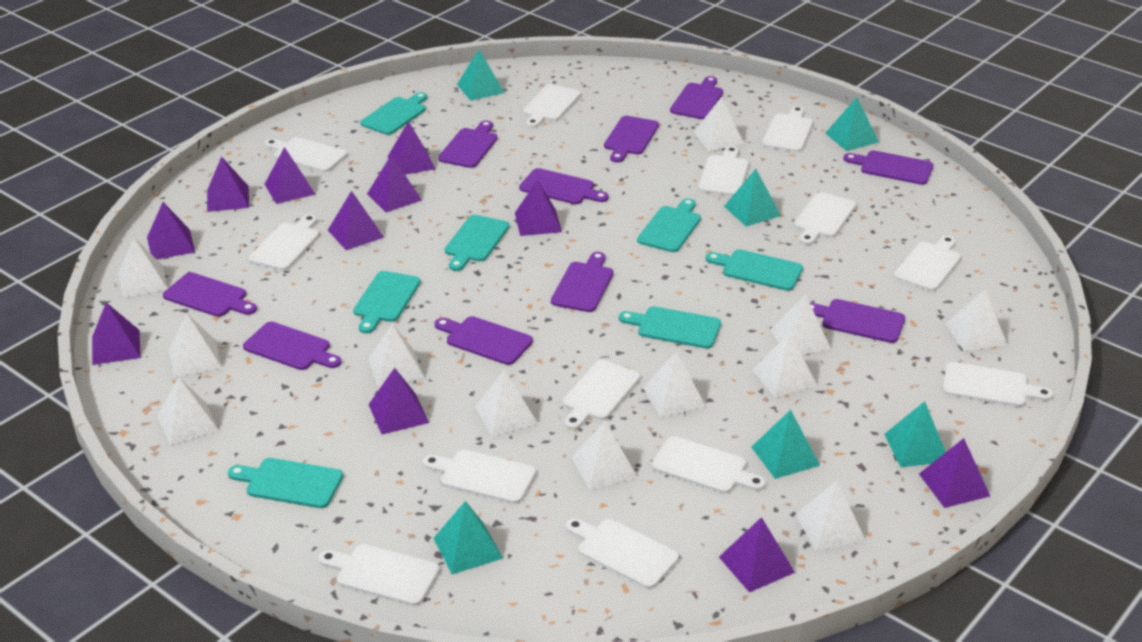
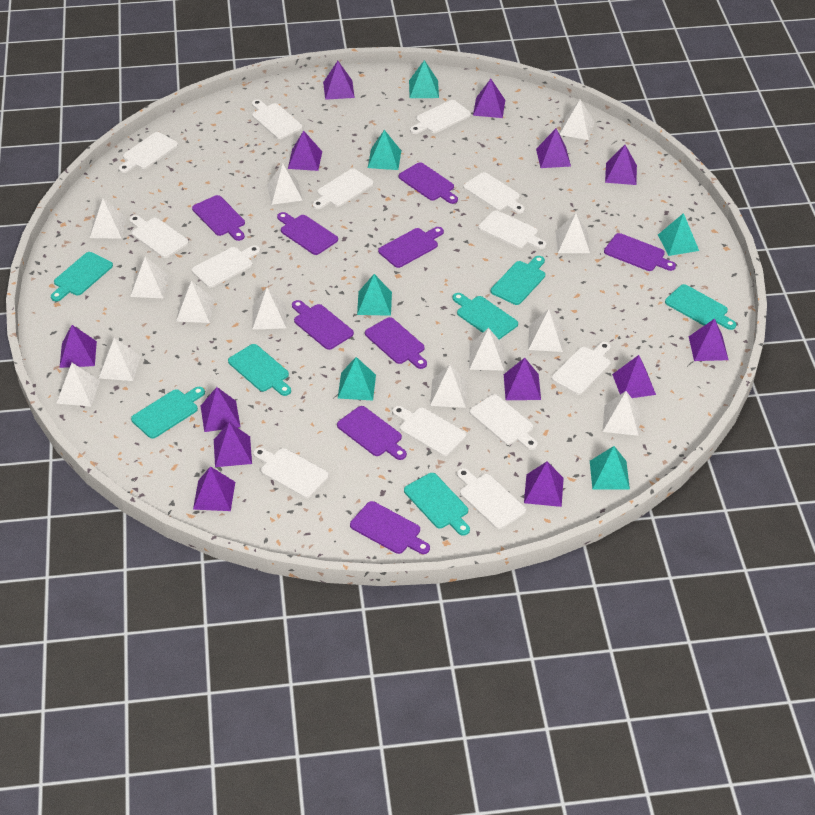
purple cutting board: [163,272,257,317] [243,322,341,370] [435,316,533,365] [438,121,498,168] [519,168,609,204] [551,252,613,312] [604,116,659,163] [670,76,723,119] [809,299,905,343] [843,150,933,185] = 10 -> [192,195,245,241] [277,212,338,255] [292,300,354,350] [337,406,407,460] [350,501,430,554] [365,317,427,369] [378,227,444,268] [399,162,458,204] [604,233,676,271] = 9
purple pyramid: [92,302,141,365] [147,202,195,259] [207,156,249,212] [264,147,315,204] [328,191,384,250] [367,155,422,212] [368,368,429,435] [388,121,436,175] [515,180,562,236] [719,517,795,592] [919,438,990,508] = 11 -> [60,325,97,368] [193,466,235,511] [201,387,240,432] [214,422,252,467] [288,130,322,171] [323,61,355,100] [473,79,505,118] [504,358,541,400] [524,462,564,507] [536,128,571,168] [605,145,637,185] [612,355,656,398] [689,319,728,361] = 13
white pyramid: [118,238,168,298] [157,377,219,445] [169,314,222,377] [368,323,425,387] [475,369,538,437] [572,421,638,490] [643,351,706,417] [693,97,744,151] [753,332,817,398] [771,294,831,355] [795,480,866,551] [946,290,1007,351] = 12 -> [56,363,100,407] [90,198,126,239] [99,337,141,381] [130,257,169,298] [176,281,214,323] [252,288,287,330] [267,163,303,205] [430,364,467,408] [469,328,504,371] [528,309,563,352] [556,213,590,253] [560,99,595,140] [602,391,640,436] = 13

